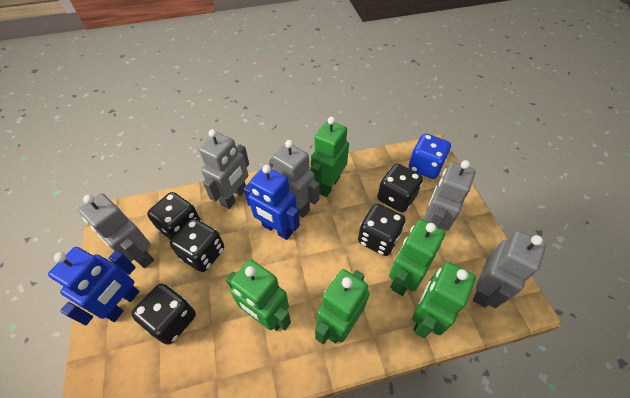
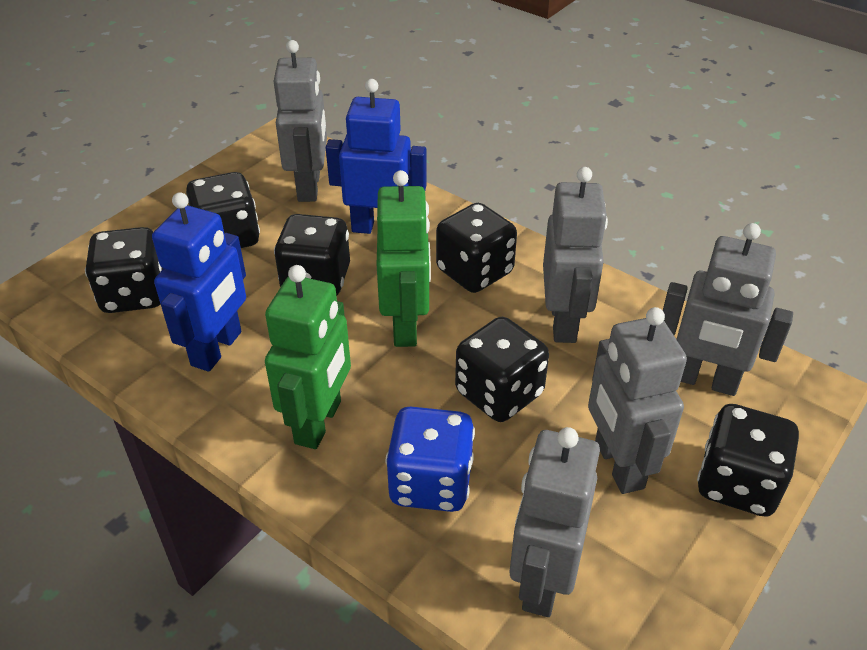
black dice: [131,284,196,345] [147,192,201,240] [170,218,224,272] [358,204,405,256] [377,164,423,213] = 5 -> [85,227,164,313] [186,172,260,248] [274,214,350,296] [436,203,517,293] [455,317,549,422] [697,404,799,517] = 6
green robot: [226,260,291,331] [311,117,349,197] [315,269,370,344] [389,219,446,296] [412,262,476,338] = 5 -> [265,265,351,449] [377,170,431,347] = 2

